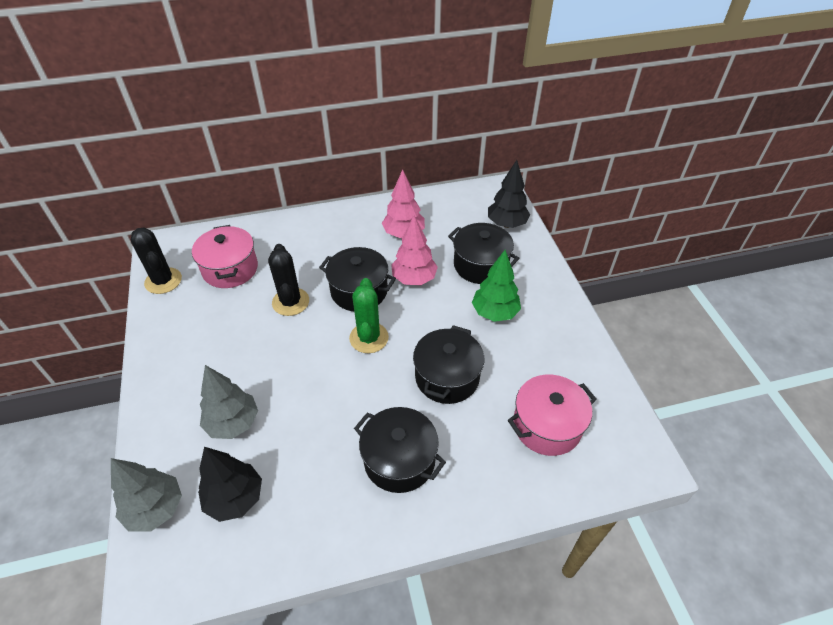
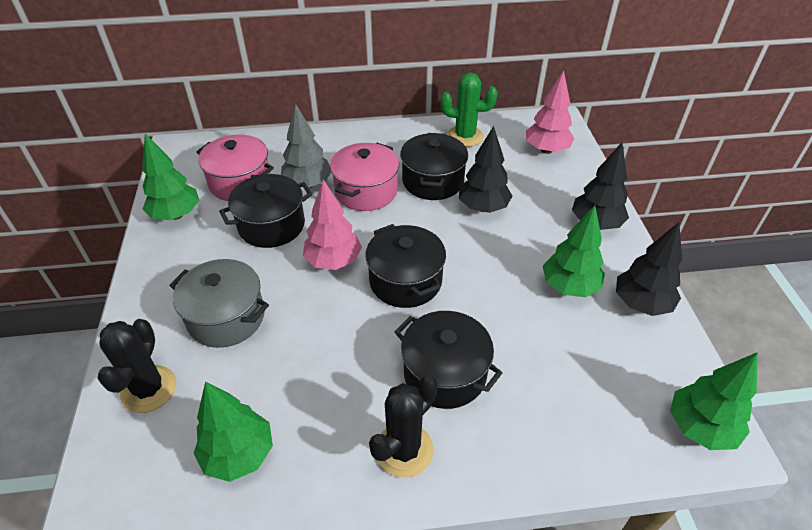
black tree: [198,447,262,522] [488,160,530,228] = 2 -> [459,126,512,213] [572,143,629,230] [616,222,682,316] = 3
green tree: [472,250,521,322] = 1 -> [142,133,200,220] [194,382,273,482] [543,205,605,297] [670,352,758,450] = 4
grey pot: none = 0 -> [169,259,269,348] = 1
grey tree: [111,458,182,532] [200,365,258,439] = 2 -> [281,103,331,188] = 1

